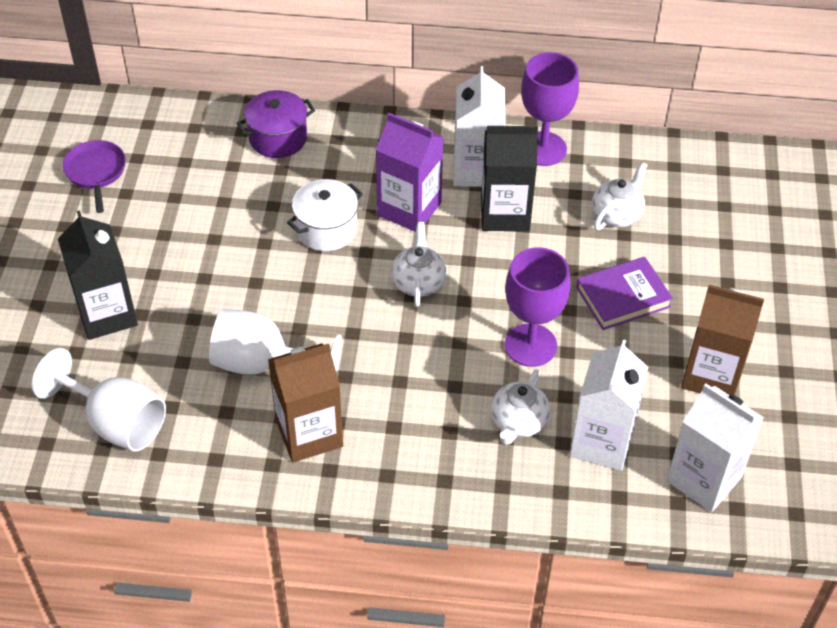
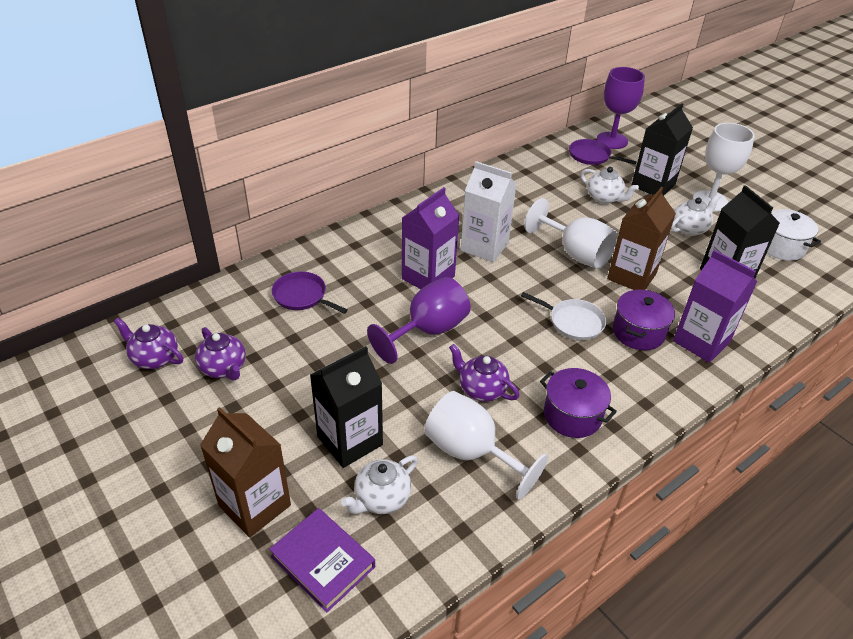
black carton: [58,211,138,340] [481,126,538,231] = 2 -> [310,346,383,468] [631,103,693,196] [700,185,780,278] = 3
purple carton: [376,113,444,232] = 1 -> [402,187,460,289] [673,250,757,363] = 2
purple pan: [63,140,126,213] = 1 -> [272,271,348,314] [569,139,637,165] = 2
purple pot: [237,90,315,158] = 1 -> [540,368,617,438] [613,290,675,350] = 2
purple teapot: none = 0 -> [114,318,183,369] [195,327,246,380] [449,344,519,402] = 3
white carton: [453,66,505,187] [570,340,648,471] [667,383,764,512] = 3 -> [461,161,517,262] = 1
white goblet: [32,348,166,451] [209,309,342,375] = 2 -> [424,391,548,500] [525,198,618,269] [693,123,755,212] = 3
white pan: none = 0 -> [521,292,606,340] = 1

